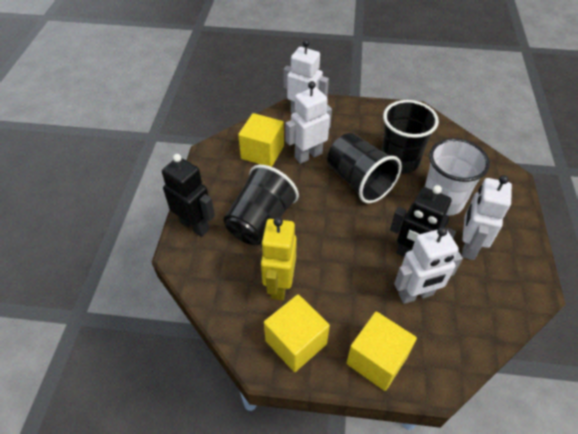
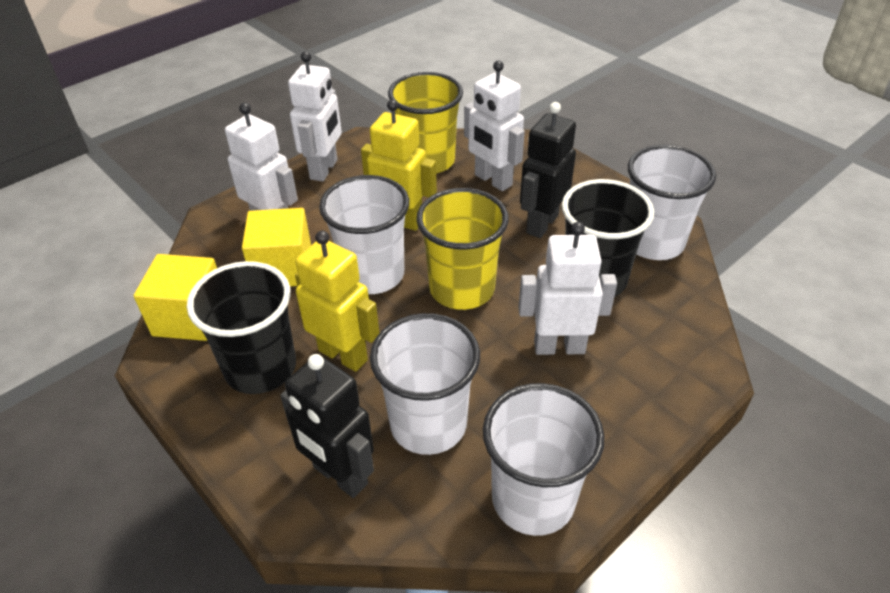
black cup: [224,165,299,245] [327,133,402,204] [382,100,439,173] = 3 -> [187,261,296,394] [562,179,654,297] = 2
white cup: [425,138,490,216] = 1 -> [319,175,409,294] [370,313,480,455] [483,383,605,536] [628,145,716,260] = 4
yellow cube: [238,113,284,167] [264,294,330,372] [347,311,417,391] = 3 -> [134,254,217,341] [242,208,311,286] = 2
yellow cup: none = 0 -> [388,72,463,174] [416,188,509,310] = 2
yellow robot: [261,217,297,301] = 1 -> [295,231,379,372] [361,99,437,231] = 2

